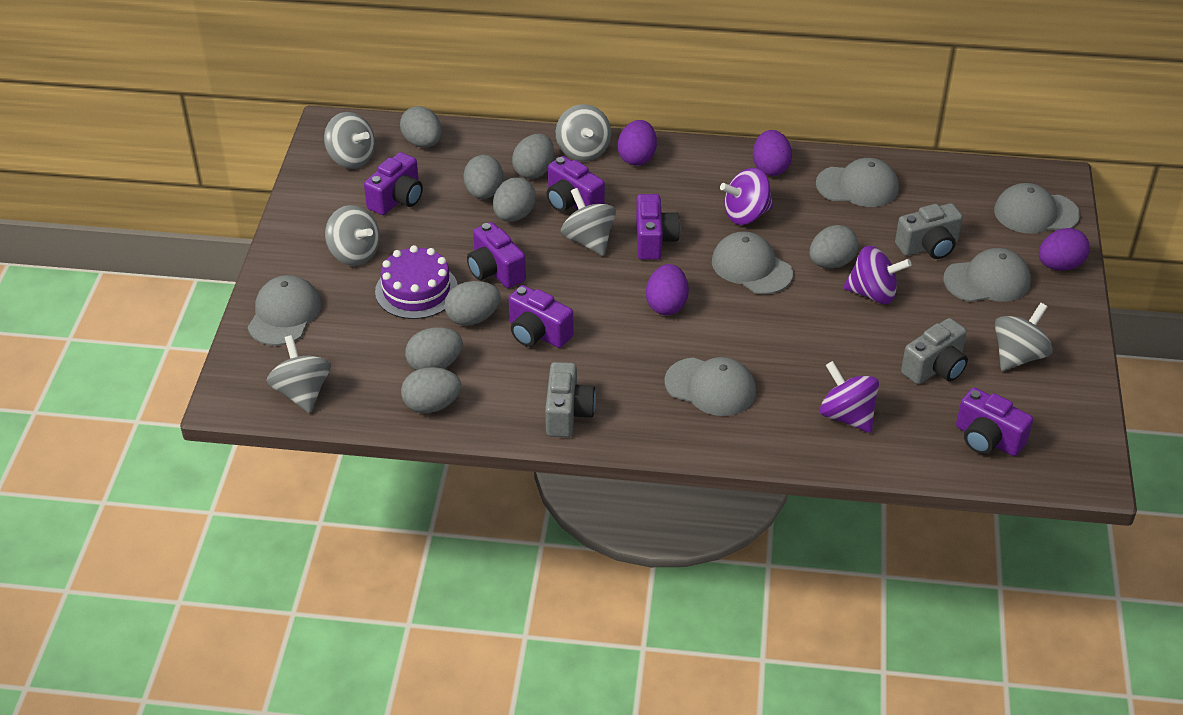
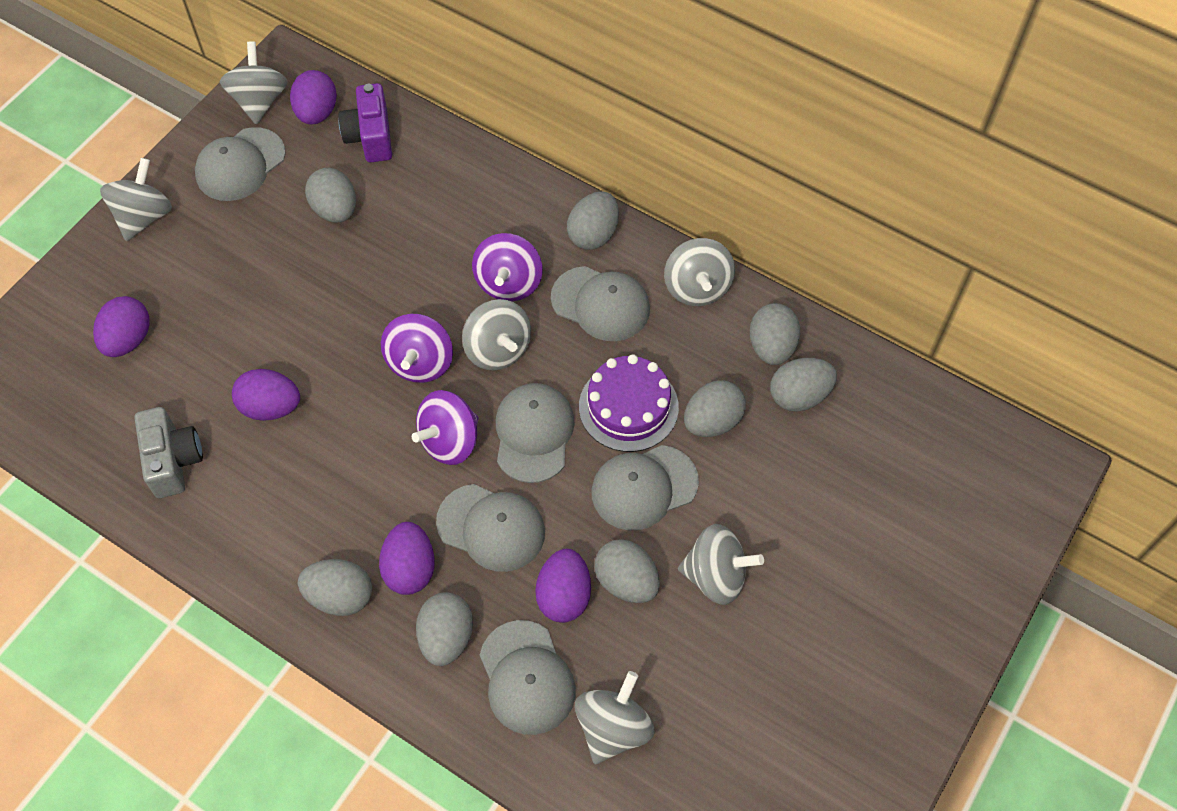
grey camera: [545,362,596,437] [895,203,963,259] [901,318,968,384] = 3 -> [134,407,203,498] = 1
purple camera: [364,152,423,215] [467,222,526,288] [509,285,574,348] [547,156,605,212] [636,194,680,260] [956,388,1033,456] = 6 -> [338,83,392,162] = 1
purple egg: [618,120,657,165] [646,264,689,315] [753,130,792,176] [1039,228,1090,271] = 4 -> [93,296,150,357] [232,369,300,421] [290,70,337,125] [379,522,435,595] [535,549,591,623] = 5

